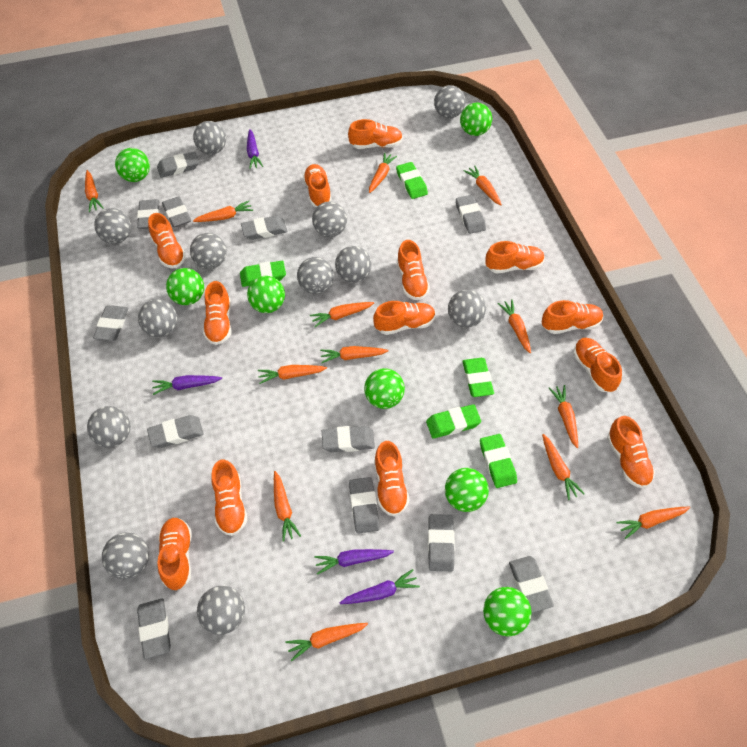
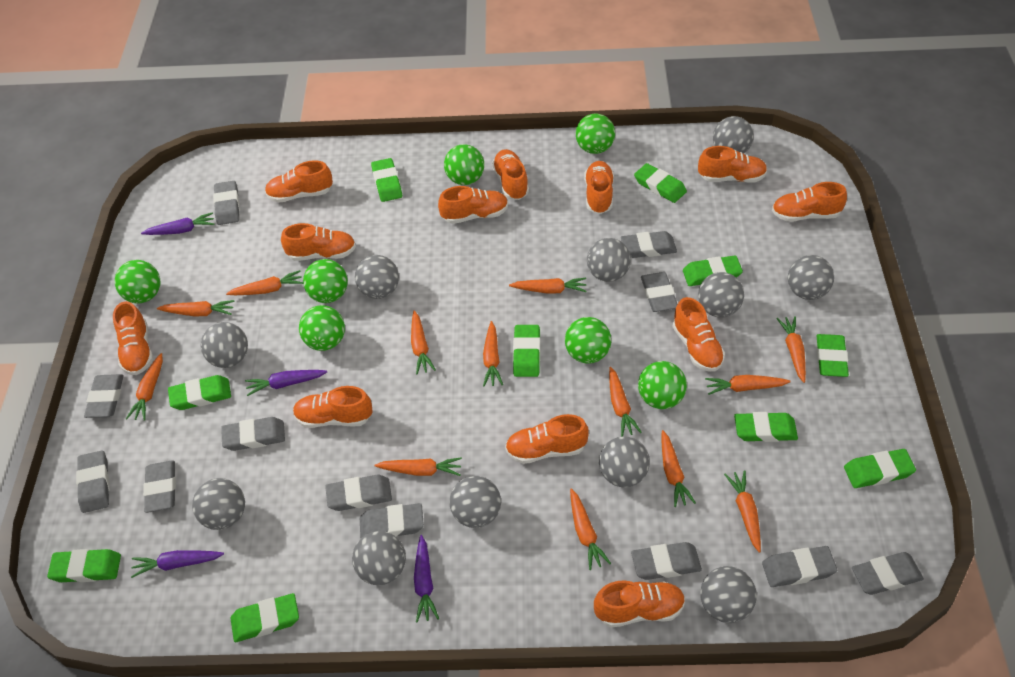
green eraser: [240,261,286,287] [396,162,428,199] [426,404,481,438] [463,358,494,397] [480,434,517,488] = 5 -> [47,549,121,582] [168,375,231,410] [230,593,299,642] [371,158,402,202] [513,325,540,377] [634,163,687,203] [683,255,743,286] [734,412,798,442] [817,334,849,377] [844,449,916,488] = 10
grey ball: [87,406,131,448] [94,208,131,244] [102,532,149,579] [138,299,177,337] [190,233,227,269] [193,121,226,155] [197,586,245,635] [297,257,334,294] [312,202,347,237] [335,246,372,283] [434,85,466,118] [448,289,486,328] = 12 -> [192,478,245,530] [201,322,248,368] [352,531,406,585] [355,255,399,299] [449,476,501,528] [587,238,631,282] [599,436,650,487] [698,272,744,318] [700,566,757,623] [713,116,754,154] [788,255,834,300] = 11
orange shoe: [148,213,186,268] [158,518,192,590] [203,281,232,345] [211,459,247,536] [303,164,332,207] [348,119,403,149] [373,301,436,335] [374,441,409,517] [397,240,430,300] [485,241,545,274] [542,300,603,334] [573,338,622,392] [607,416,655,488] = 13 -> [113,301,153,375] [265,160,333,203] [281,223,356,261] [293,386,373,428] [438,186,508,224] [492,149,529,200] [505,414,589,464] [584,161,614,214] [594,580,685,627] [673,297,725,371] [698,146,767,183] [772,182,847,222] = 12

